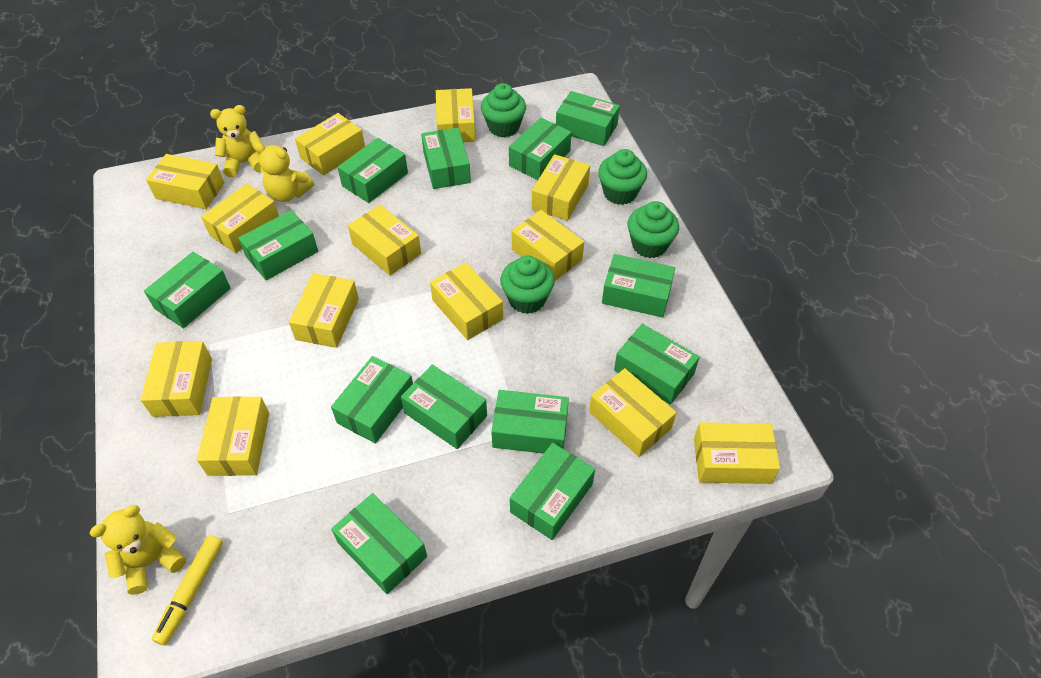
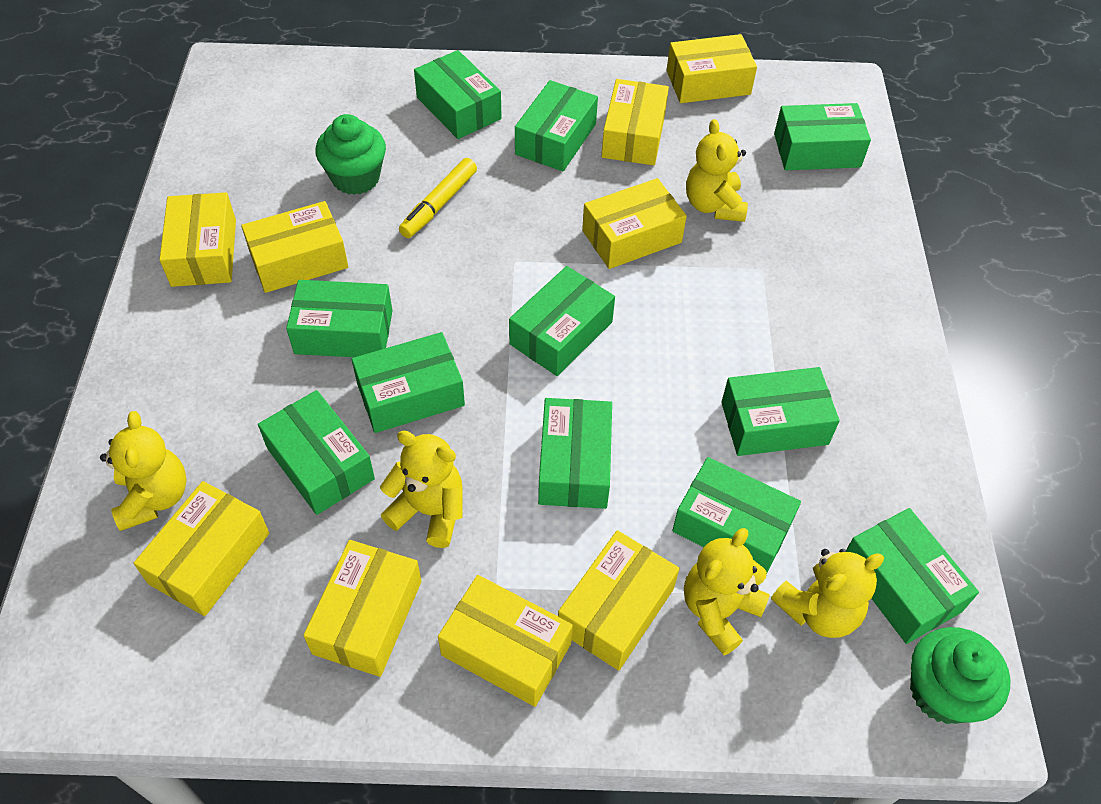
green box: [144,252,231,328] [238,210,318,280] [331,356,413,444] [331,493,427,594] [337,138,408,203] [401,365,487,449] [421,128,471,189] [491,390,569,454] [509,118,572,180] [510,443,595,540] [556,91,620,146] [602,254,675,318] [614,324,700,405] = 13 -> [258,390,375,515] [286,280,393,357] [352,332,465,433] [414,50,502,139] [509,266,615,376] [515,80,598,171] [538,398,612,509] [672,457,801,575] [721,367,839,456] [774,103,871,170] [846,508,979,644] = 11
green cupcake: [481,83,526,137] [500,256,555,314] [598,149,647,205] [627,201,679,258] = 4 -> [315,114,386,195] [910,627,1011,724] = 2
yellow box: [140,341,212,417] [146,154,224,209] [197,396,269,476] [201,184,279,253] [289,273,359,348] [295,113,365,175] [348,205,421,276] [430,262,503,340] [436,88,475,142] [512,210,584,281] [532,154,590,221] [589,368,677,457] [694,422,780,484] = 13 -> [134,481,269,616] [159,192,236,287] [241,201,348,293] [303,540,421,677] [438,575,573,707] [558,530,680,671] [582,178,687,269] [601,79,669,165] [667,34,757,103] = 9
yellow teddy bear: [90,505,186,595] [210,105,265,177] [254,143,314,202] = 3 -> [100,411,187,531] [380,431,463,548] [684,528,770,655] [686,119,748,222] [771,549,884,638] = 5

